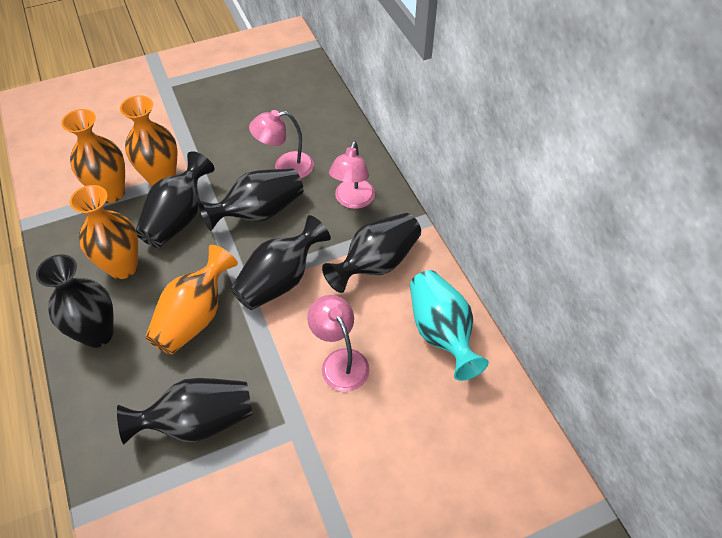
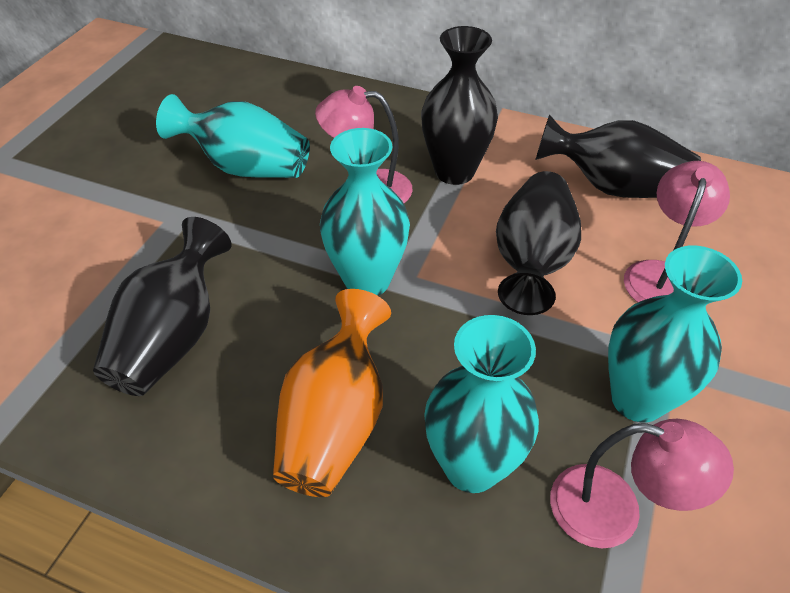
black vase: [36,254,114,348] [117,378,252,444] [136,151,214,248] [198,169,303,231] [231,215,331,310] [322,213,421,293] = 6 -> [93,217,232,396] [421,26,498,185] [496,171,581,315] [535,114,701,198] = 4
orange vase: [61,109,125,203] [70,185,138,279] [120,95,178,186] [145,245,238,355] = 4 -> [273,289,391,497] = 1
turquoise vase: [410,270,489,381] = 1 -> [156,94,310,178] [320,128,410,296] [424,315,539,493] [608,246,742,423] = 4

